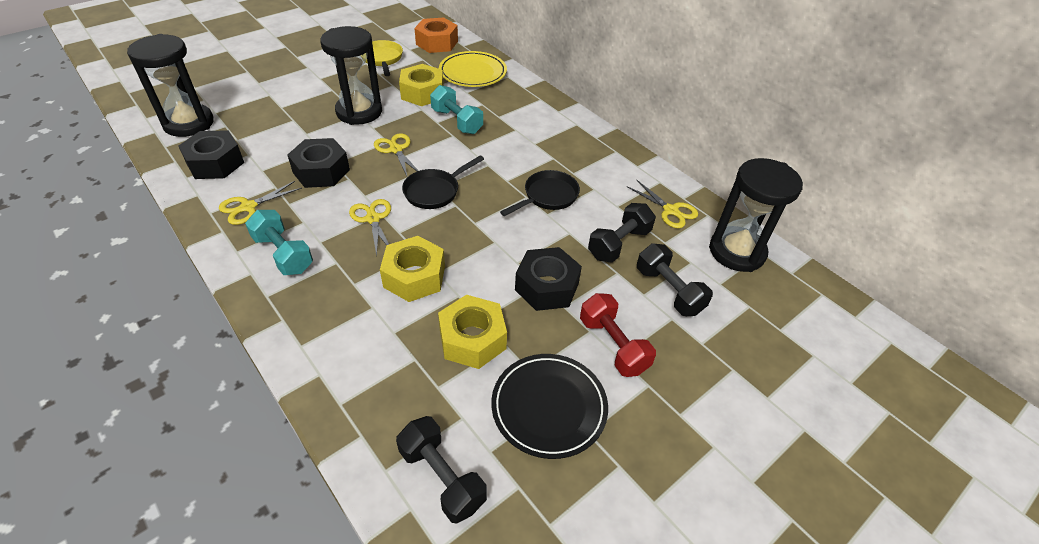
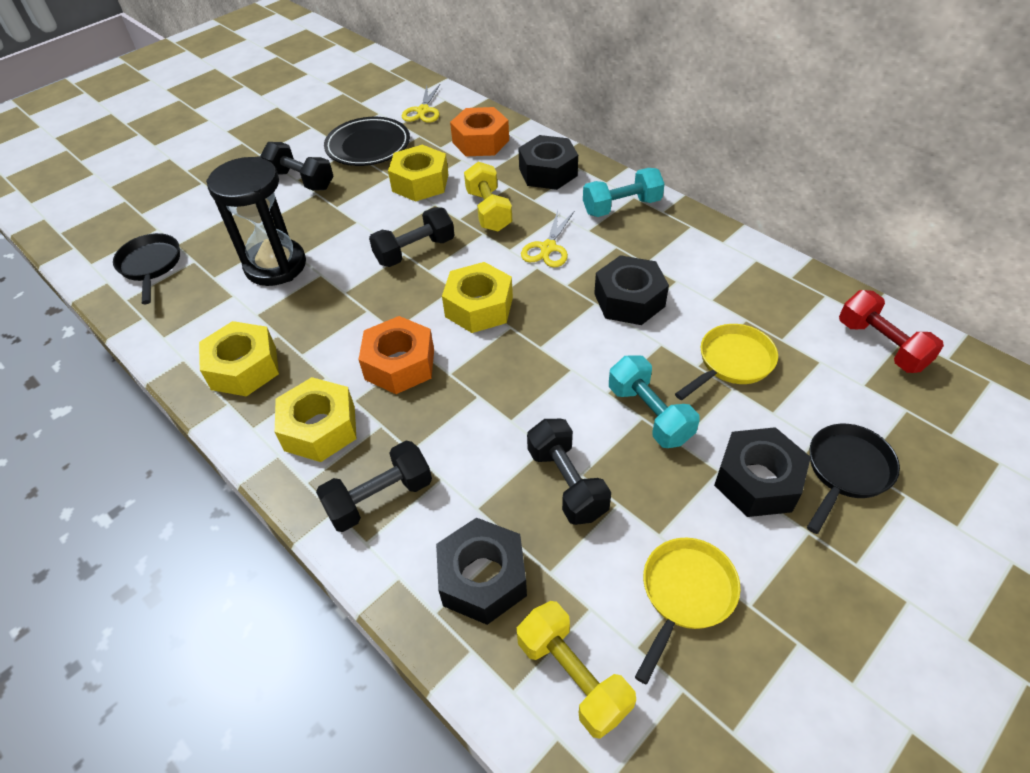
black dumbbell: [396,416,487,524] [588,203,656,263] [637,243,713,316] = 3 -> [260,142,333,191] [316,441,432,532] [369,207,454,267] [527,419,611,525] = 4
black hourglass: [127,34,214,137] [320,26,382,125] [709,158,803,272] = 3 -> [206,156,306,286] = 1
black nut: [178,130,244,179] [287,138,350,188] [515,247,582,311] = 3 -> [436,517,527,625] [518,135,578,190] [594,255,669,325] [714,427,811,517] = 4
orange nut: [414,17,458,53] = 1 -> [358,316,434,394] [450,107,509,156] = 2
yellow dumbbell: none = 0 -> [464,162,512,232] [517,601,636,739] = 2
yellow nut: [380,236,445,302] [399,64,444,106] [438,295,507,369] = 3 -> [199,321,279,396] [275,377,357,462] [388,145,449,202] [442,262,513,333] = 4
yellow pan: [365,40,403,76] = 1 -> [635,538,740,684] [675,324,778,400] = 2
yellow plate: [439,51,507,87] = 1 -> none = 0
yellow scissors: [219,181,302,225] [349,199,391,256] [374,133,418,176] [627,180,698,229] = 4 -> [402,84,440,123] [521,210,574,267] = 2

